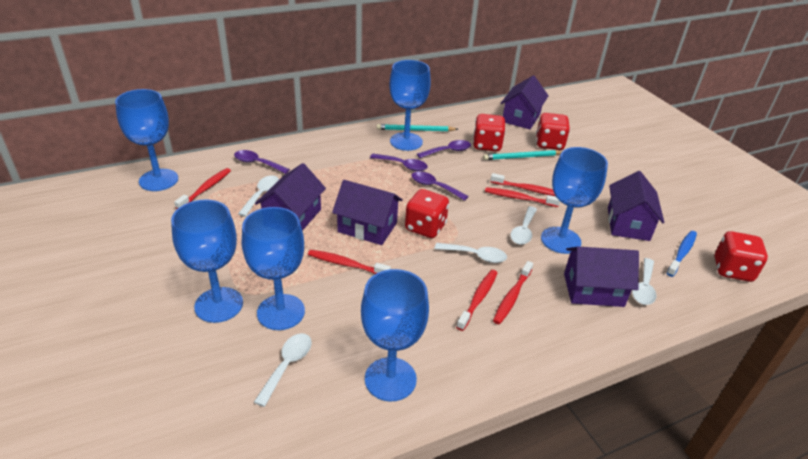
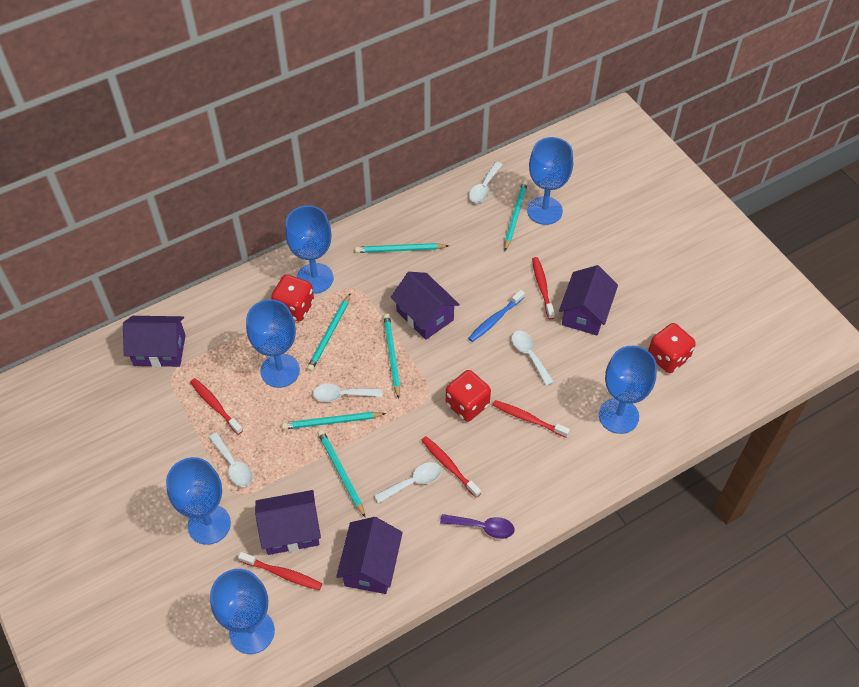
purple spoon: [234,150,290,174] [370,154,428,171] [412,171,469,201] [417,140,471,158] = 4 -> [440,514,515,539] = 1
red dice: [405,189,449,238] [473,114,506,152] [536,113,570,150] [715,231,768,282] = 4 -> [271,274,314,321] [446,370,491,422] [648,323,696,373] = 3
red toothbrush: [174,168,231,209] [308,250,391,274] [456,270,497,331] [485,187,560,207] [490,173,555,196] [493,261,533,324] = 6 -> [190,378,243,435] [238,552,322,590] [421,436,481,498] [493,400,570,438] [532,257,555,319] = 5
turquoise pencil: [377,124,458,131] [483,150,562,160] = 2 -> [282,412,386,429] [307,294,350,371] [318,430,366,518] [355,243,449,253] [383,314,400,399] [504,181,528,251] = 6

